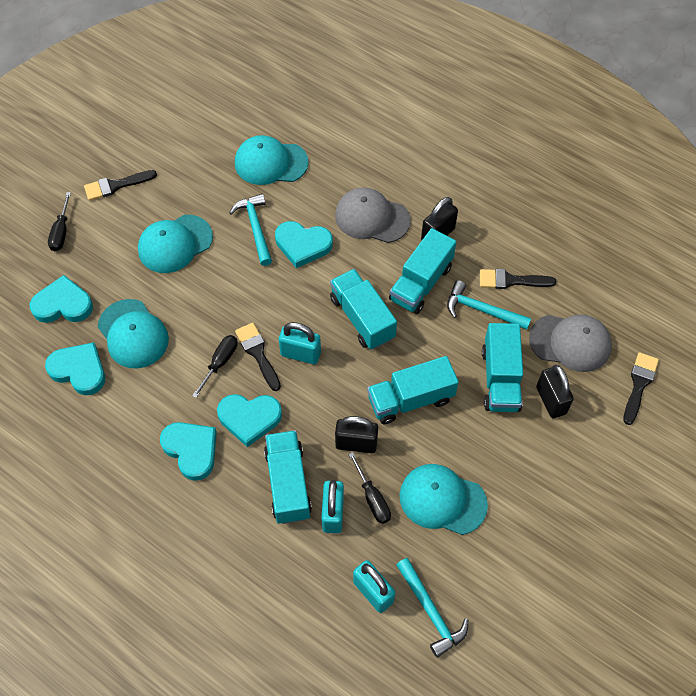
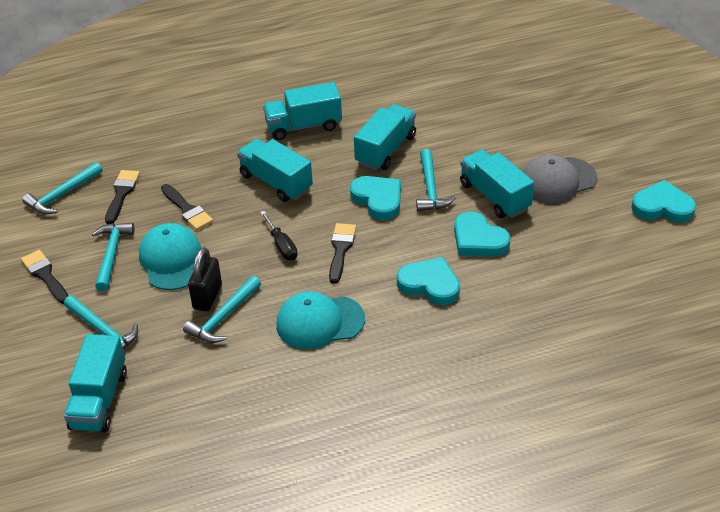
black padlock: [335,416,378,453] [421,197,458,240] [536,365,574,418] = 3 -> [188,247,222,311] = 1
black screwdriver: [48,192,71,251] [192,335,238,398] [348,452,391,524] = 3 -> [260,211,298,260] = 1
grey cap: [335,188,411,243] [529,314,612,372] = 2 -> [522,155,597,204] = 1
turquoise cap: [98,299,169,368] [138,215,213,273] [235,135,309,185] [399,464,488,535] = 4 -> [139,223,201,290] [276,291,365,349] = 2
turquoise hammer: [230,194,272,266] [396,558,468,658] [447,280,531,330] = 3 -> [22,162,103,215] [64,295,138,350] [92,223,135,291] [183,276,261,343] [416,149,456,211] = 5
turquoise heart: [30,275,93,323] [45,342,105,395] [160,422,217,481] [217,394,282,447] [275,221,333,268] = 5 -> [350,176,401,220] [397,257,460,305] [454,212,511,257] [631,180,696,223] = 4
turquoise padlock: [279,322,321,364] [321,480,344,533] [353,560,395,613] = 3 -> none = 0

